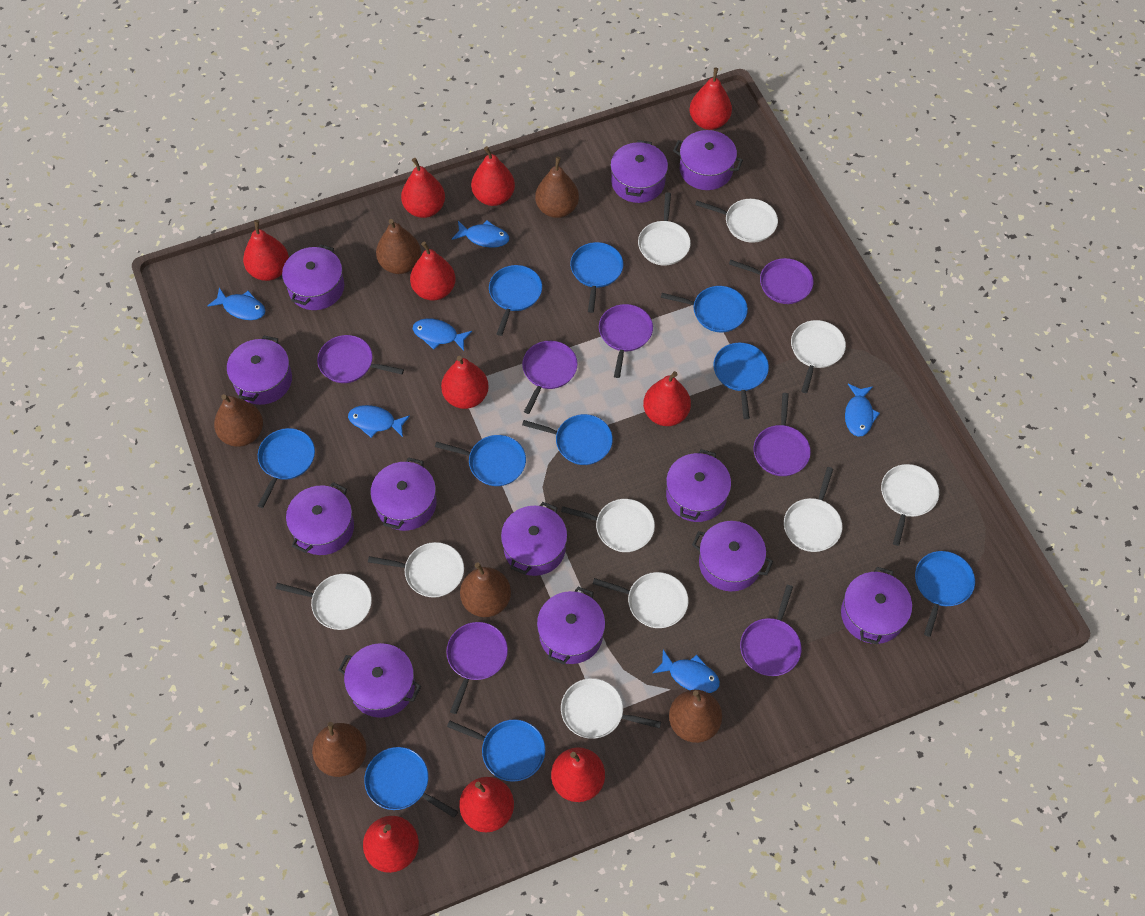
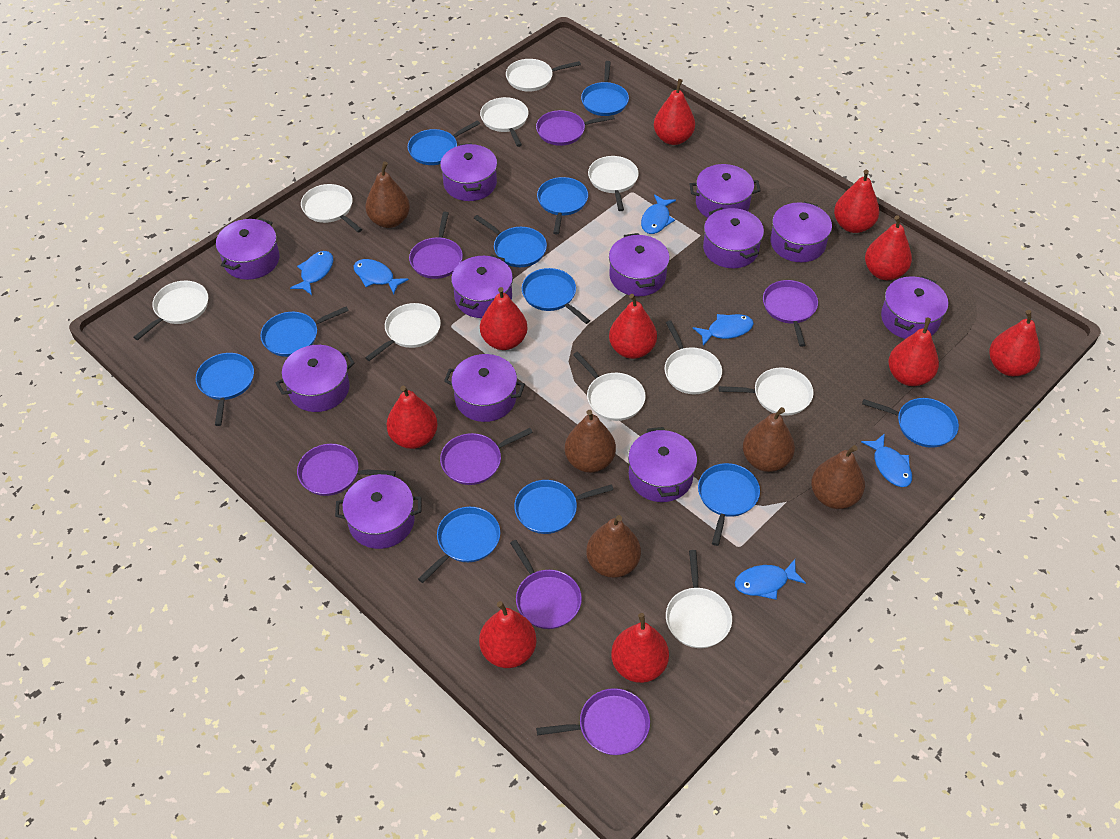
blue pan: [258,428,315,508] [364,747,458,818] [435,435,526,486] [447,719,545,782] [489,265,542,336] [522,414,613,465] [570,242,623,313] [661,286,748,332] [713,343,769,419] [915,551,975,637] = 10 -> [196,353,254,426] [260,307,349,357] [408,120,480,165] [418,507,500,583] [474,215,547,267] [514,480,614,534] [522,268,590,324] [537,177,588,234] [581,61,629,116] [698,463,760,546] [862,398,959,448] = 11
brown pear: [214,394,263,447] [312,722,367,777] [376,219,421,274] [460,562,511,617] [535,156,579,218] [669,690,722,743] = 6 -> [366,161,410,228] [565,410,616,473] [586,515,641,578] [743,407,795,472] [811,445,865,509] = 5

